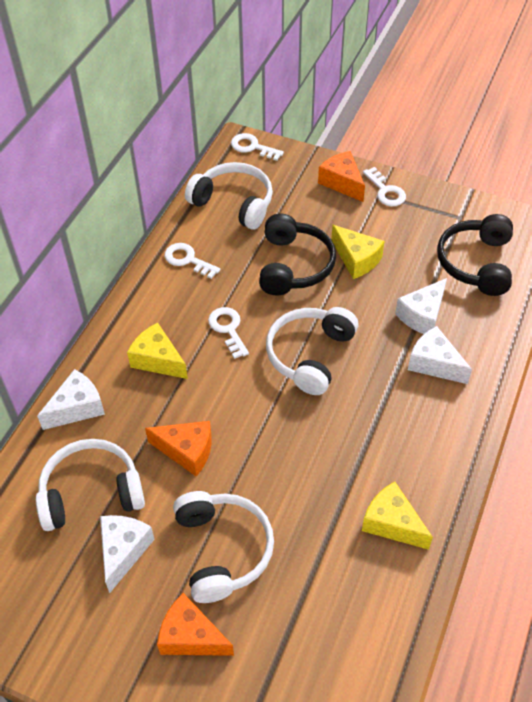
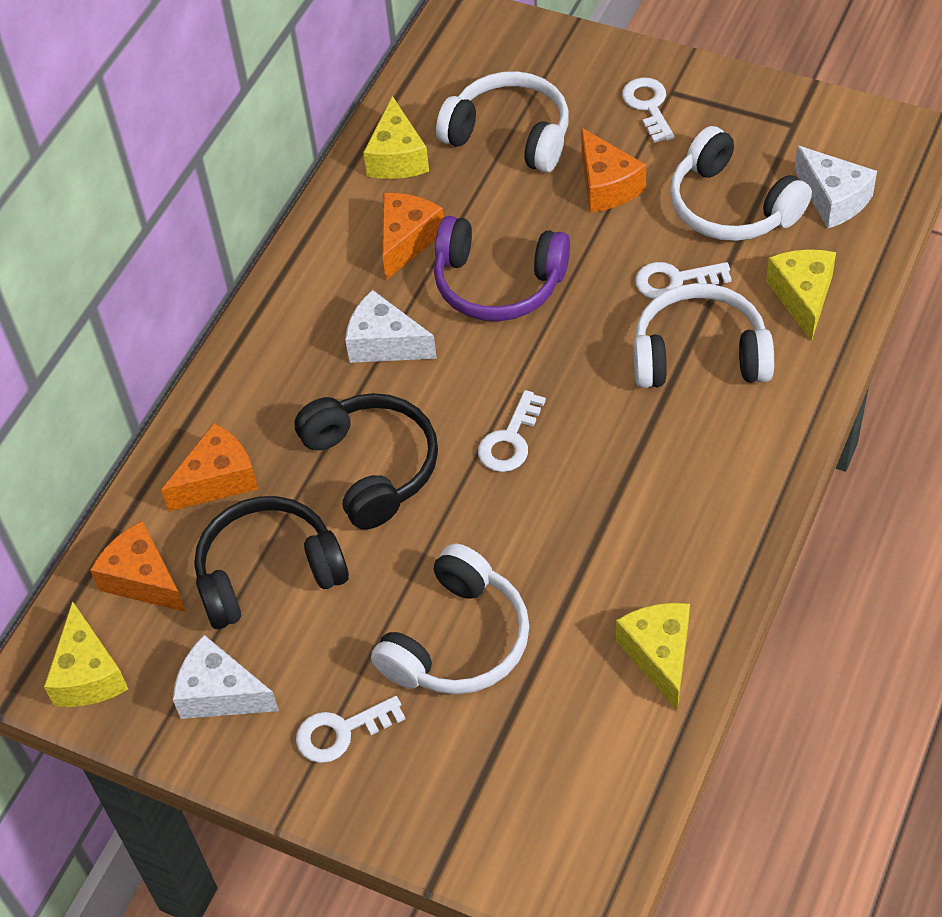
orange cheese: [145,421,212,477] [157,593,234,656] [318,151,365,202] = 3 -> [90,521,186,612] [161,423,258,511] [382,193,444,280] [581,128,646,212] = 4
purple headphones: none = 0 -> [434,216,570,321] = 1
white cheese: [37,369,105,430] [100,515,155,593] [395,278,447,334] [408,326,472,384] = 4 -> [173,635,279,719] [345,290,437,363] [794,146,877,228] = 3
yellow cheese: [127,323,188,379] [331,225,385,279] [362,482,433,550] = 3 -> [44,601,128,707] [363,96,429,179] [616,603,690,710] [766,249,836,341] = 4

